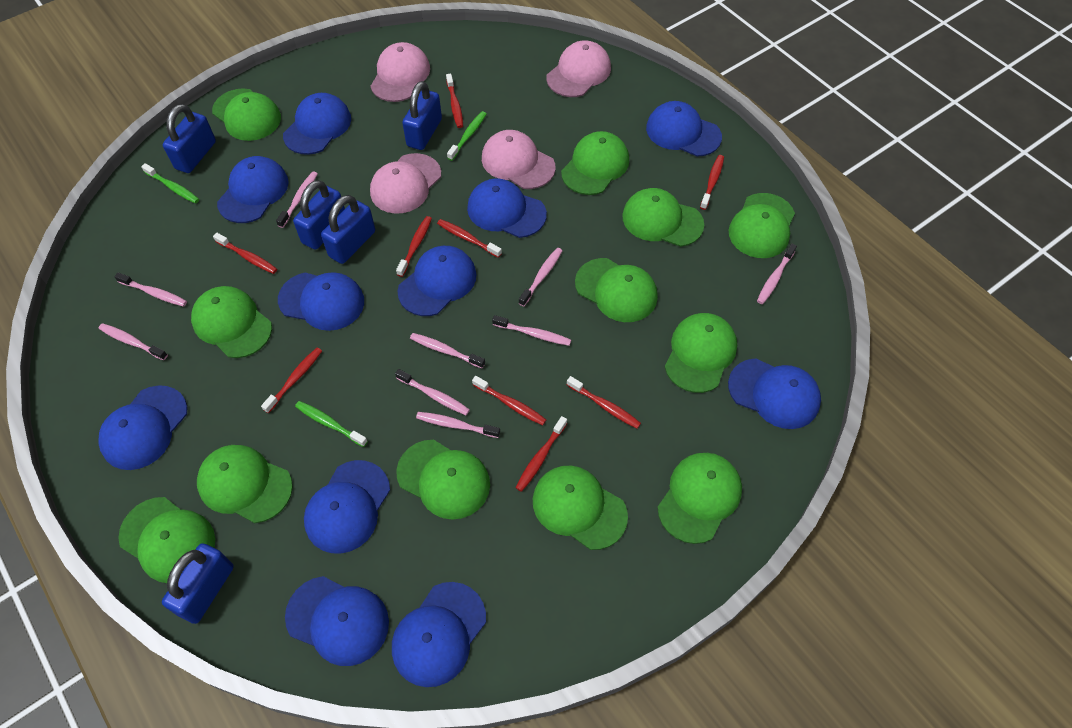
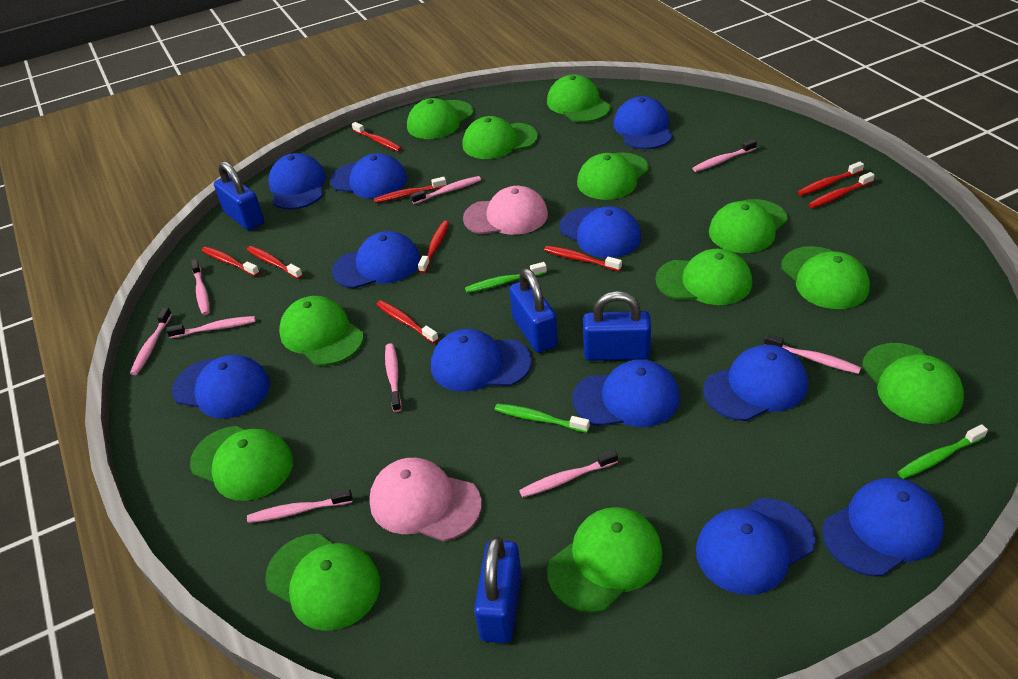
blue padlock: [162,543,234,624] [163,104,216,173] [293,180,345,250] [321,195,375,264] [402,81,442,150] = 5 -> [214,161,264,230] [474,536,522,643] [509,268,558,353] [583,291,651,361] = 4
pink cap: [370,42,430,102] [370,153,441,214] [482,130,556,189] [546,41,611,97] = 4 -> [369,458,482,542] [463,186,548,235] = 2

